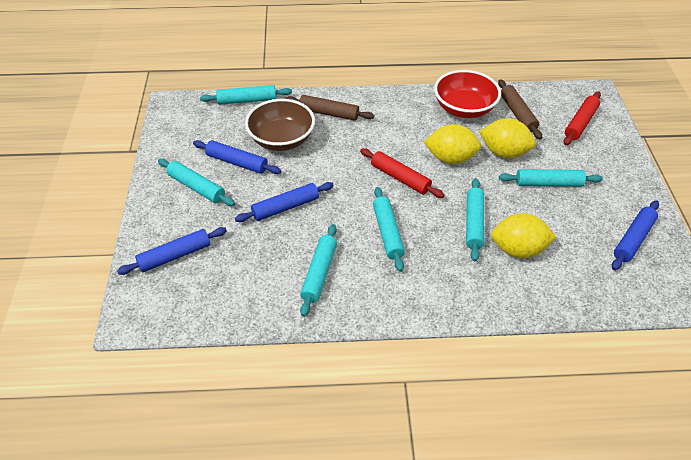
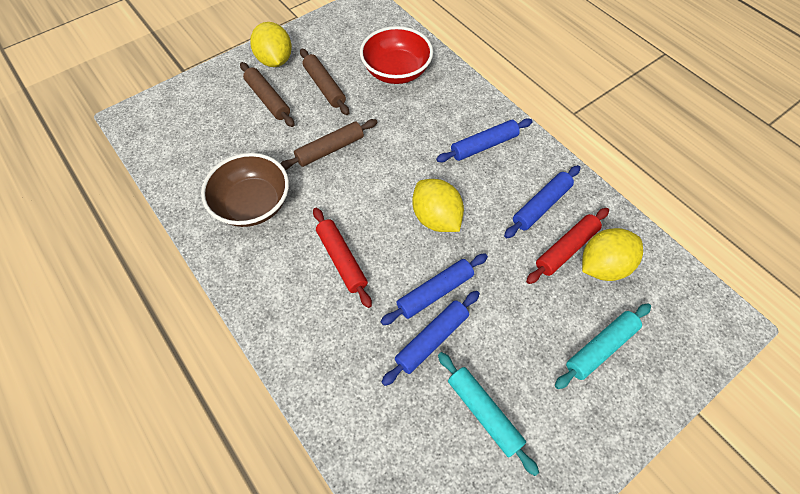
brown rolling pin: [285,95,374,121] [498,79,542,140] = 2 -> [240,62,295,127] [280,119,378,170] [300,49,349,115] = 3
turquoise rolling pin: [158,158,235,206] [200,85,292,105] [300,224,337,317] [373,187,405,272] [466,178,484,261] [499,169,603,187] = 6 -> [438,352,539,476] [555,303,651,389] = 2

